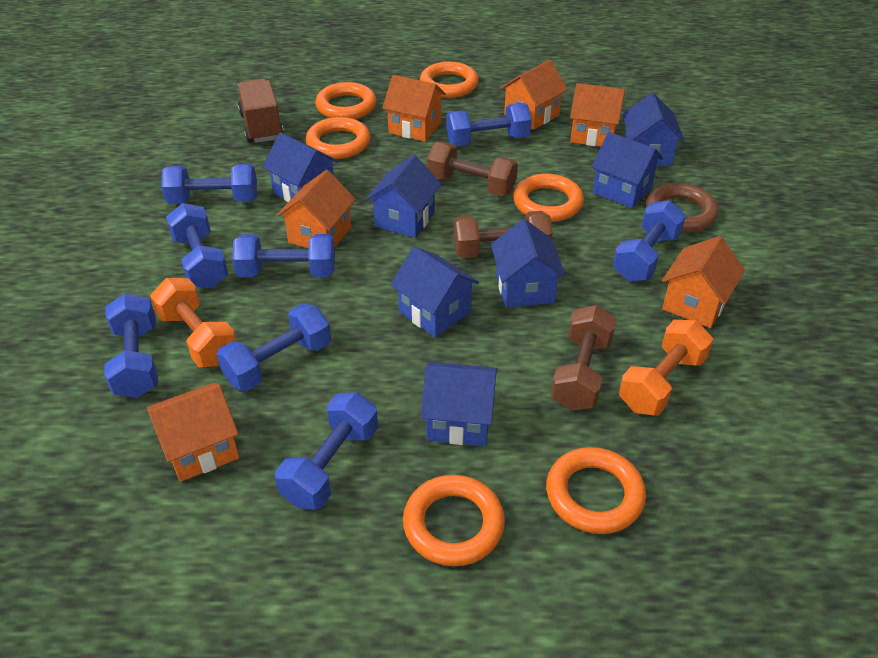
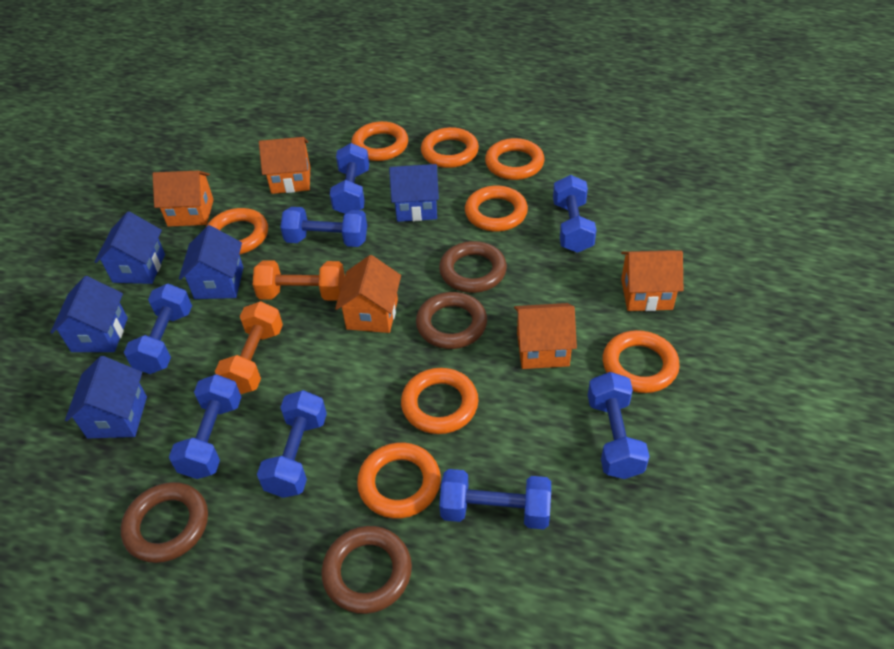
blue house: [262,132,338,202] [366,155,441,238] [390,246,479,337] [421,362,497,446] [491,219,566,308] [591,132,663,208] [622,93,684,166] = 7 -> [50,276,128,352] [65,356,147,438] [94,211,165,284] [179,225,243,299] [389,164,439,222] = 5
brown dumbbell: [427,142,518,196] [454,211,553,258] [551,305,616,411] = 3 -> none = 0
brown ring: [646,183,719,232] = 1 -> [121,482,208,563] [321,526,412,614] [416,292,487,349] [439,241,507,293] = 4
brown truck: [237,79,284,143] = 1 -> none = 0
orange house: [147,383,239,482] [277,170,356,249] [382,75,446,142] [500,60,568,130] [570,83,625,147] [662,236,745,328] = 6 -> [152,170,214,227] [259,137,310,194] [335,255,401,333] [514,303,577,369] [621,250,683,311] = 5
orange ring: [306,117,370,159] [315,82,377,119] [403,475,505,566] [420,62,479,98] [513,174,584,222] [546,447,646,534] = 6 -> [206,208,268,254] [351,121,408,161] [357,442,441,519] [401,368,479,434] [421,127,479,168] [465,186,528,232] [485,138,544,180] [603,330,680,393] = 8

